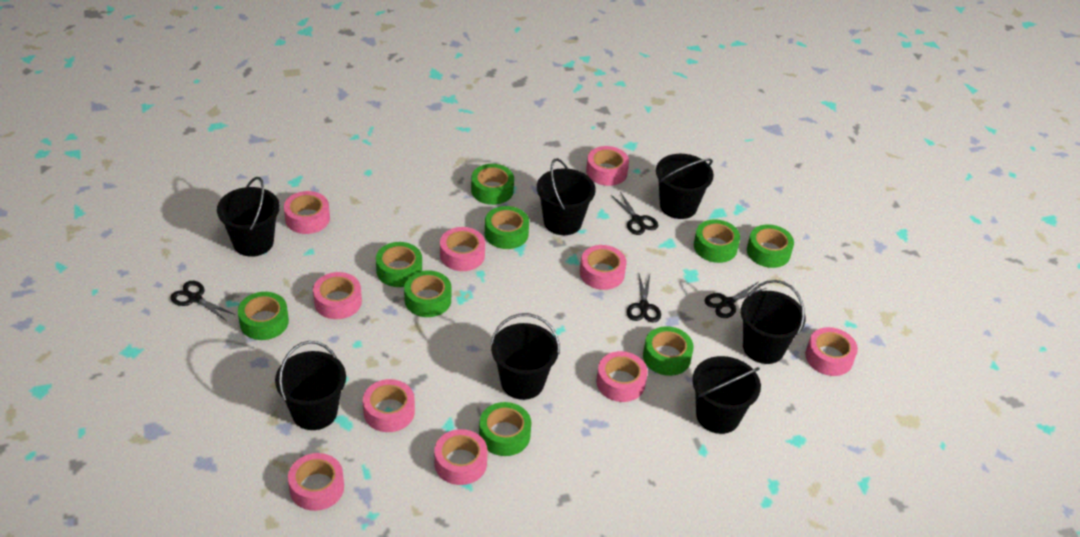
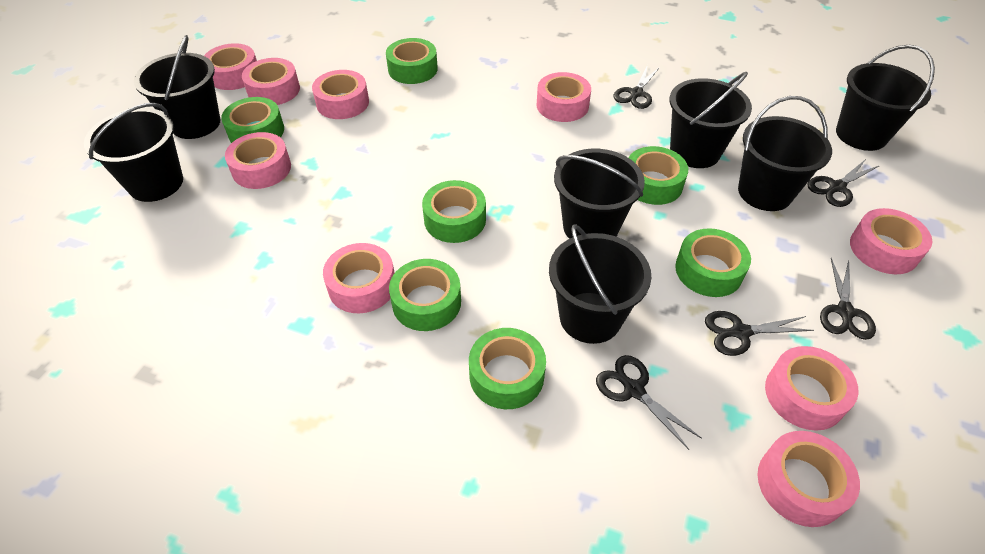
black scissors: [170,281,236,321] [611,192,658,235] [627,274,661,323] [705,282,766,318] = 4 -> [596,355,702,450] [614,65,660,109] [705,311,814,356] [808,159,879,207] [820,258,876,340] = 5
green tape: [238,292,289,340] [376,242,422,287] [404,270,451,317] [471,164,514,205] [479,402,531,456] [485,206,529,249] [643,326,694,376] [694,219,740,263] [747,224,794,268] = 9 -> [221,97,284,143] [386,38,438,84] [389,259,461,331] [422,180,486,243] [469,328,546,409] [629,146,688,205] [675,228,751,297] = 7
pink tape: [284,191,330,234] [288,453,344,511] [313,272,362,319] [363,379,415,432] [434,429,488,485] [440,227,485,271] [580,245,627,290] [586,146,629,186] [596,351,648,402] [805,327,858,376] = 10 -> [204,43,257,90] [225,132,291,189] [242,58,300,105] [312,70,369,119] [323,243,394,313] [536,72,591,122] [758,431,860,527] [765,346,859,431] [850,208,932,274] = 9

